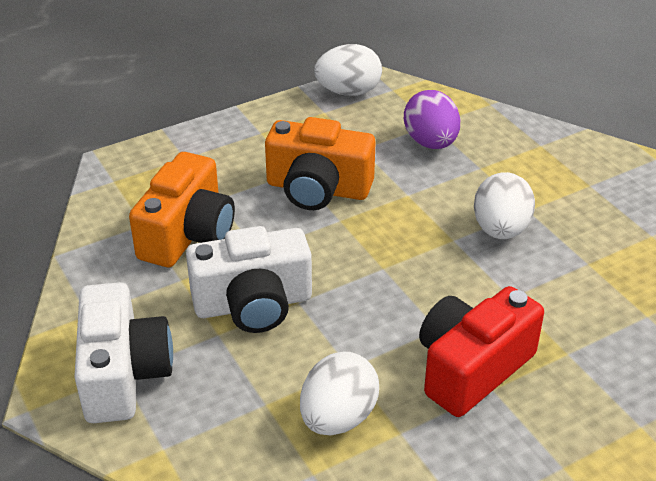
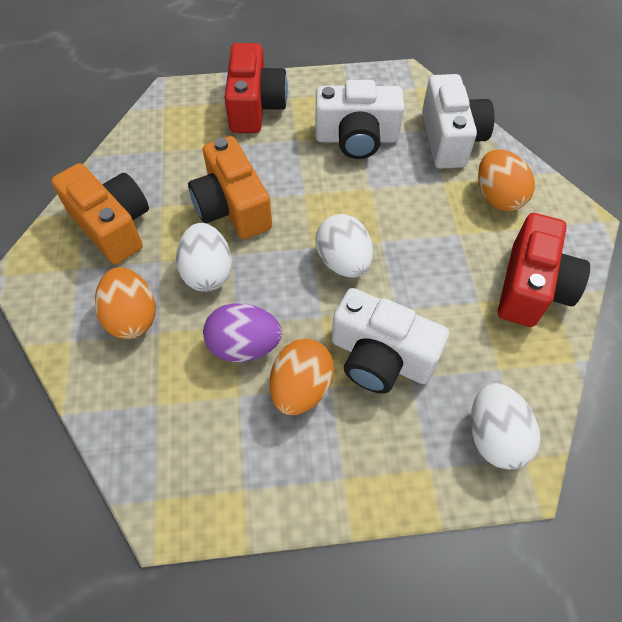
orange egg: none = 0 -> [95,267,156,339] [270,339,334,415] [478,149,535,211] = 3
red camera: [419,286,544,417] = 1 -> [224,43,288,133] [498,213,590,327] = 2
white camera: [74,282,173,423] [186,226,312,333] = 2 -> [315,80,405,159] [332,288,449,394] [422,74,495,169] = 3

